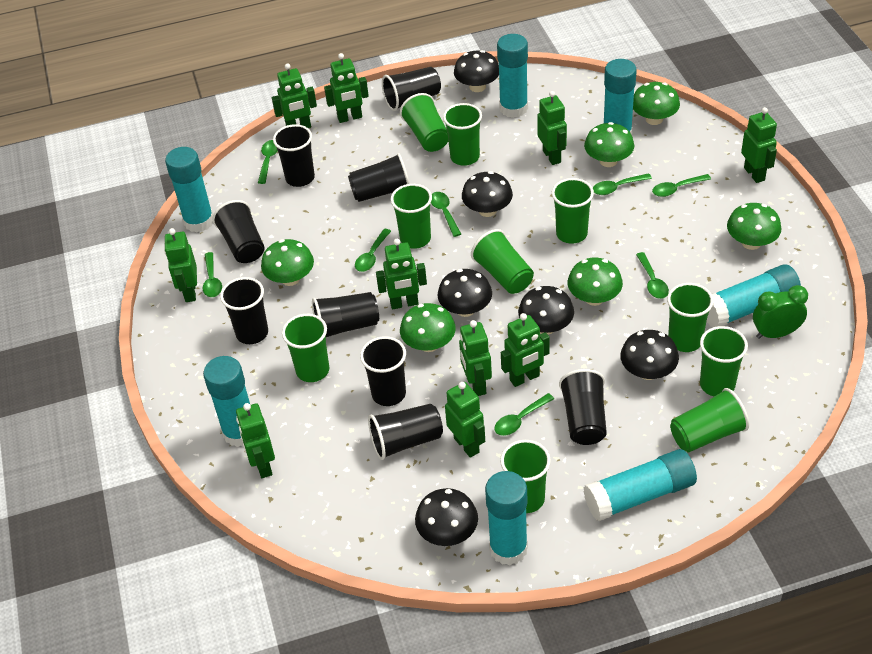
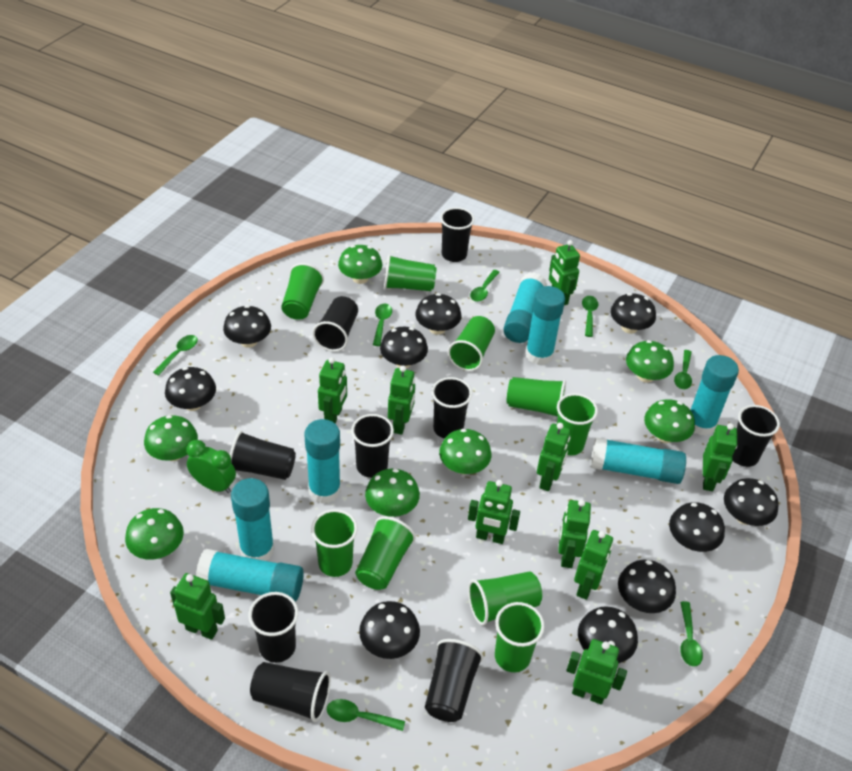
black mushroom: [415,488,478,546] [437,269,492,317] [454,50,499,92] [462,171,513,217] [518,286,574,334] [620,330,679,380] = 6 -> [165,367,216,411] [223,305,271,348] [359,601,420,659] [380,327,428,368] [415,293,462,335] [578,606,638,663] [610,293,656,334] [618,560,676,613] [669,502,725,552] [724,478,779,526] = 10
green cup: [282,314,329,382] [391,184,432,249] [400,93,448,152] [443,103,482,166] [471,229,534,294] [500,440,551,513] [552,178,594,244] [667,283,714,352] [670,388,749,452] [700,326,748,396] = 10 -> [281,263,324,320] [311,509,358,577] [355,516,416,590] [384,254,436,291] [447,316,495,371] [468,571,542,626] [495,602,545,672] [507,377,566,417] [557,393,598,455] = 9
green mushroom: [261,239,314,286] [400,303,456,352] [568,258,623,306] [584,122,634,167] [633,82,680,125] [727,203,782,250] = 6 -> [125,508,184,560] [144,415,198,461] [338,245,382,284] [365,469,420,517] [439,429,491,474] [626,340,674,383] [644,399,695,443] = 7
green spoon: [203,252,222,297] [258,140,278,184] [355,229,391,272] [431,192,461,237] [494,393,554,436] [593,173,652,195] [636,252,669,299] [652,174,711,197] = 8 -> [153,335,198,376] [327,699,405,731] [373,304,392,346] [470,270,500,302] [582,296,599,337] [674,350,692,389] [680,601,703,667] = 7

